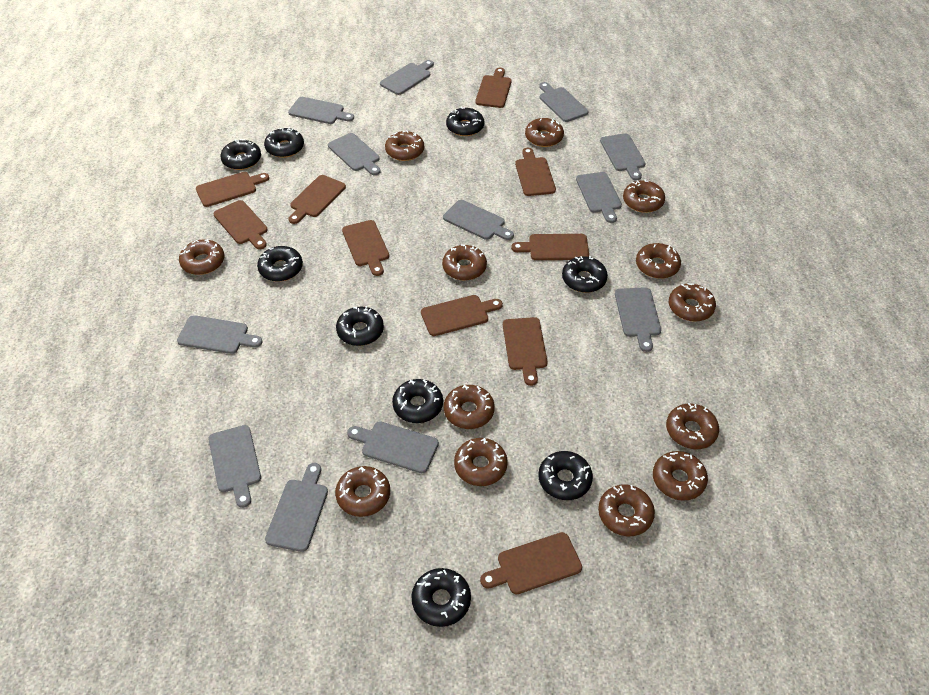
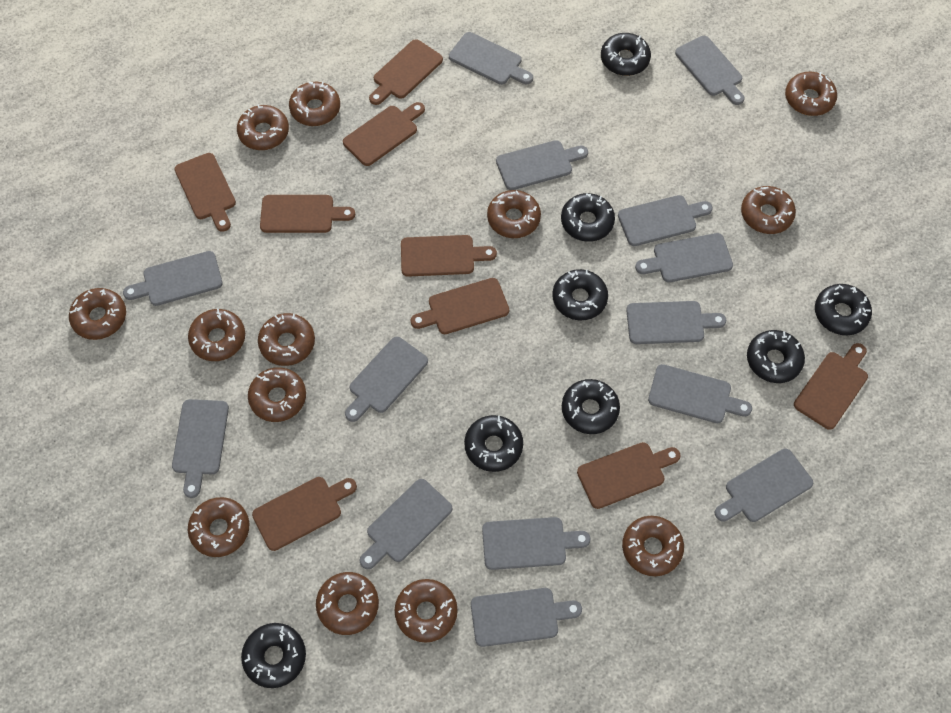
black donut: [220,139,261,170] [257,246,303,282] [264,127,304,158] [336,306,384,346] [392,379,443,423] [412,568,471,627] [446,107,484,136] [538,451,593,500] [562,256,608,293] = 9 -> [241,623,306,688] [464,415,523,472] [552,269,608,320] [561,193,615,242] [562,379,620,434] [601,33,651,76] [747,330,805,383] [815,284,872,335] = 8
brown cutting board: [196,172,269,207] [213,200,268,249] [288,175,346,224] [342,220,389,276] [421,295,503,336] [475,68,512,108] [480,532,582,595] [503,317,548,386] [511,234,589,260] [515,148,556,196] = 10 -> [175,153,236,232] [252,477,357,551] [260,195,355,233] [343,102,425,166] [369,39,443,105] [401,235,497,277] [411,278,509,334] [577,442,681,509] [794,343,868,430] = 9
grey cutting board: [177,315,263,354] [208,425,261,508] [265,463,328,552] [288,97,354,124] [328,133,381,175] [347,421,439,473] [380,60,434,95] [443,200,514,240] [539,82,588,122] [576,172,622,223] [600,133,646,180] [615,287,661,352] = 12 -> [123,251,223,306] [172,399,229,498] [345,337,428,422] [360,479,452,569] [449,32,533,85] [471,588,582,647] [482,517,590,570] [496,140,588,190] [618,195,713,246] [626,301,726,344] [635,233,733,282] [648,364,752,423] [675,36,744,105] [715,449,813,522] = 14

